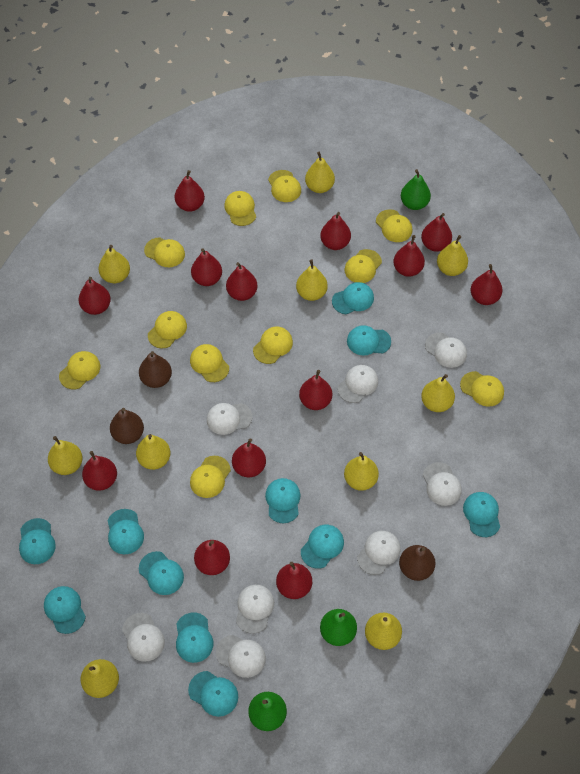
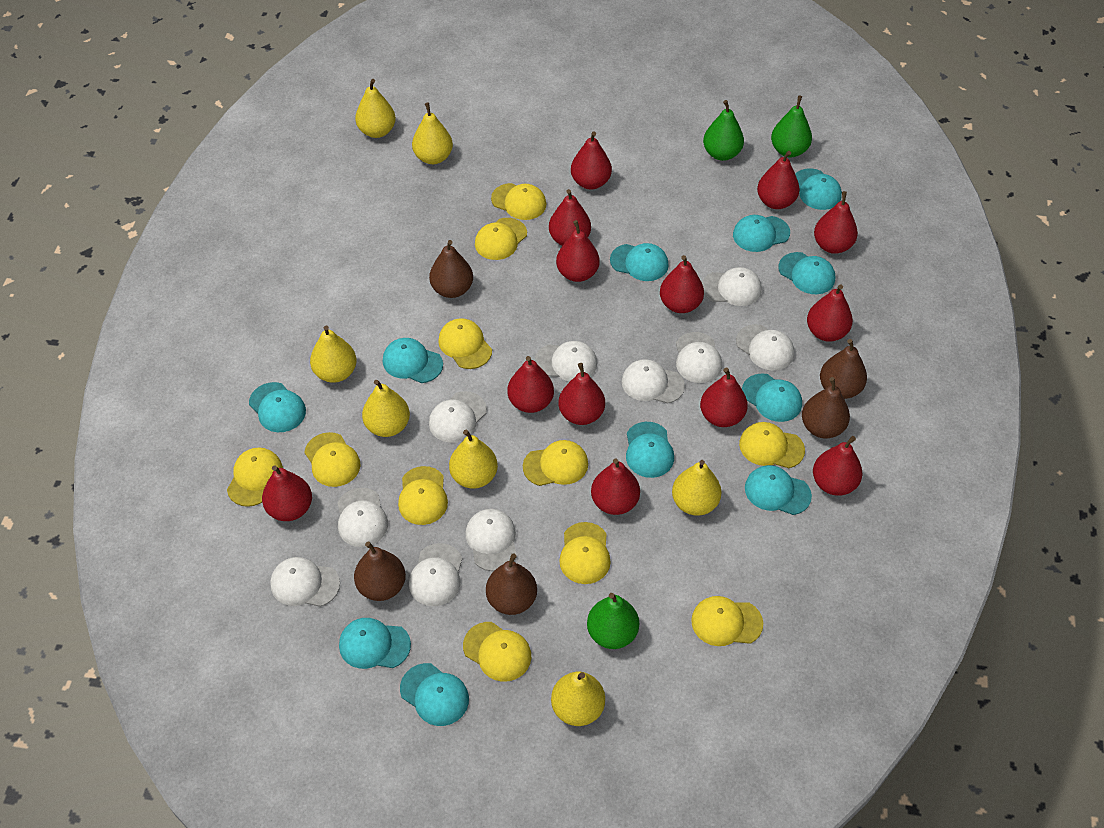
brown pear: [110,408,144,444] [139,351,172,388] [399,545,436,581] = 3 -> [354,541,406,601] [429,240,473,298] [486,553,537,615] [802,377,850,439] [820,339,867,399] = 5
white cap: [122,613,165,662] [207,403,252,435] [216,635,266,678] [236,585,274,634] [338,365,378,403] [357,531,400,575] [423,462,462,506] [425,332,467,368] = 8 -> [270,557,340,607] [337,488,388,547] [409,543,462,606] [429,391,487,443] [465,509,517,571] [535,341,597,381] [622,359,685,403] [676,332,722,383] [702,267,762,306] [736,324,794,371] = 10
yellow pear: [48,436,82,475] [81,659,119,698] [99,245,130,283] [136,434,170,470] [296,259,328,301] [305,152,335,193] [344,452,379,491] [365,613,402,650] [421,374,455,412] [437,235,468,276] = 10 -> [310,326,357,383] [355,79,396,138] [362,380,410,437] [412,102,453,164] [449,430,498,489] [551,672,605,726] [672,460,722,516] = 7

